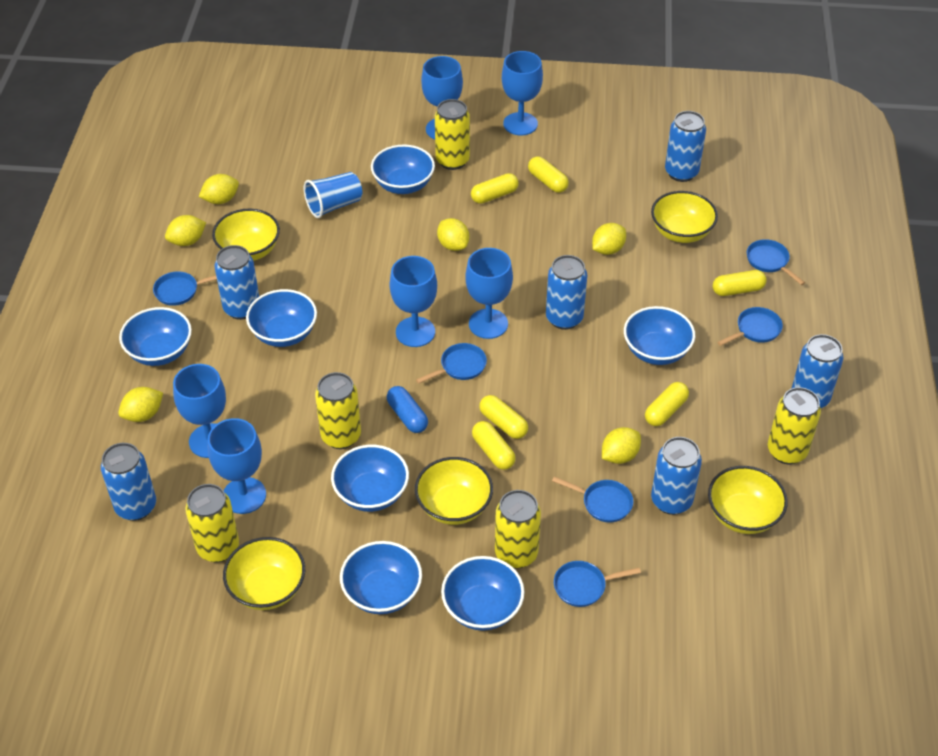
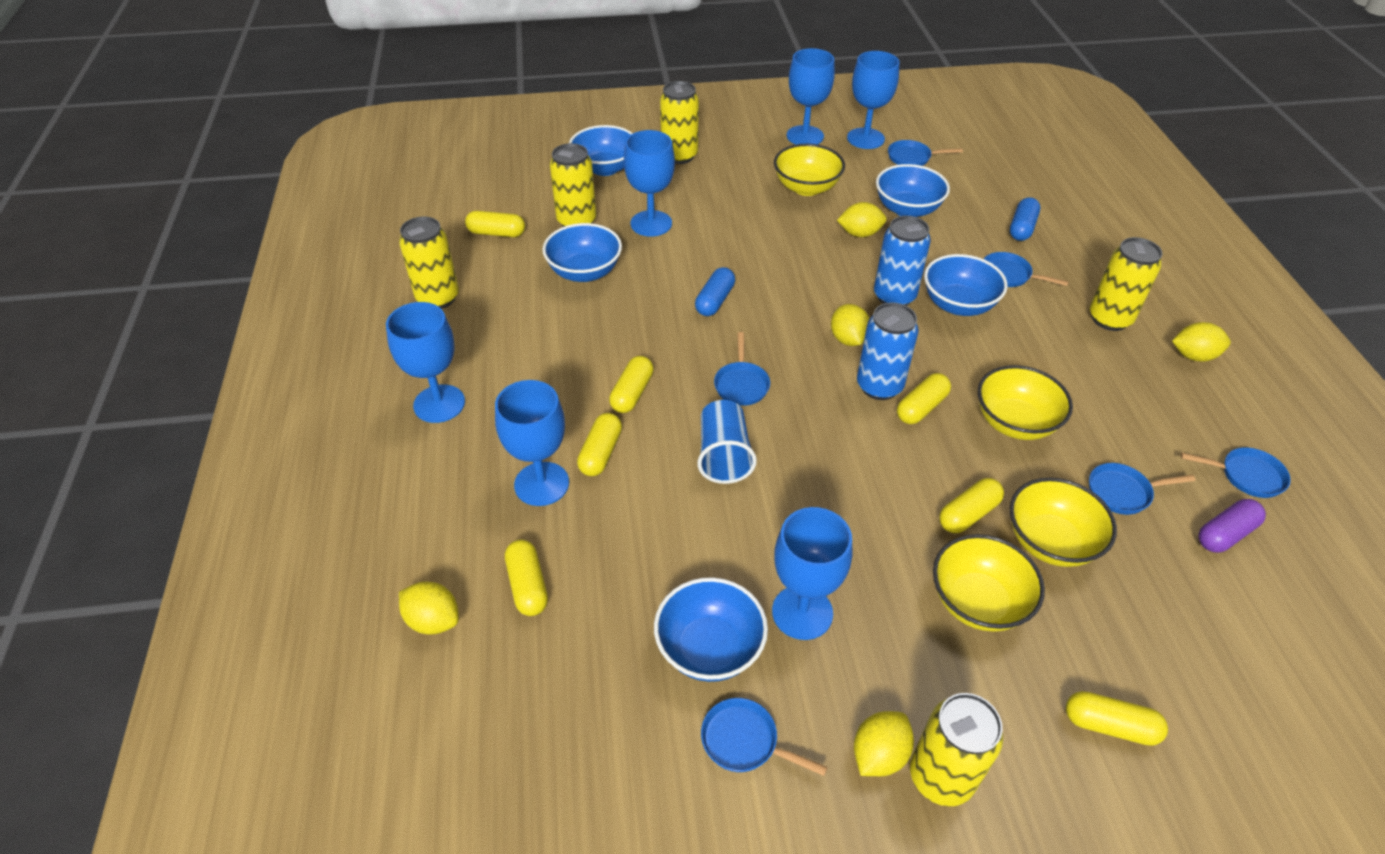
blue bowl: [119,307,192,366] [246,289,317,347] [331,445,409,512] [340,541,422,614] [371,144,435,194] [441,556,525,631] [624,306,695,365] = 7 -> [542,223,622,282] [569,125,633,176] [654,577,768,682] [876,164,950,217] [924,254,1008,316] = 5
blue can: [101,443,156,521] [214,245,259,320] [546,255,587,330] [651,437,702,515] [665,111,706,182] [791,334,843,408] = 6 -> [857,302,919,400] [874,216,931,306] = 2
blue capsule: [387,386,428,433] = 1 -> [695,267,735,316] [1010,197,1040,241] = 2
purple capsule: none = 0 -> [1198,499,1266,553] = 1
yellow bowl: [212,209,280,261] [223,537,305,610] [415,457,493,525] [651,191,718,243] [708,466,788,534] = 5 -> [774,144,845,196] [933,534,1045,632] [978,365,1073,440] [1010,477,1117,567] = 4
yellow capsule: [471,173,519,204] [472,421,516,470] [479,395,528,439] [528,156,569,193] [645,382,689,426] [713,270,767,296] = 6 -> [465,211,525,237] [505,540,548,616] [577,413,622,476] [609,356,654,413] [897,373,951,424] [939,478,1004,533] [1066,691,1168,746] = 7
yellow lemon: [118,387,163,422] [165,215,206,246] [199,174,239,204] [437,218,469,251] [592,223,626,255] [602,427,641,464] = 6 -> [399,582,459,634] [831,304,870,346] [837,202,887,237] [854,711,914,776] [1172,322,1231,362] = 5

